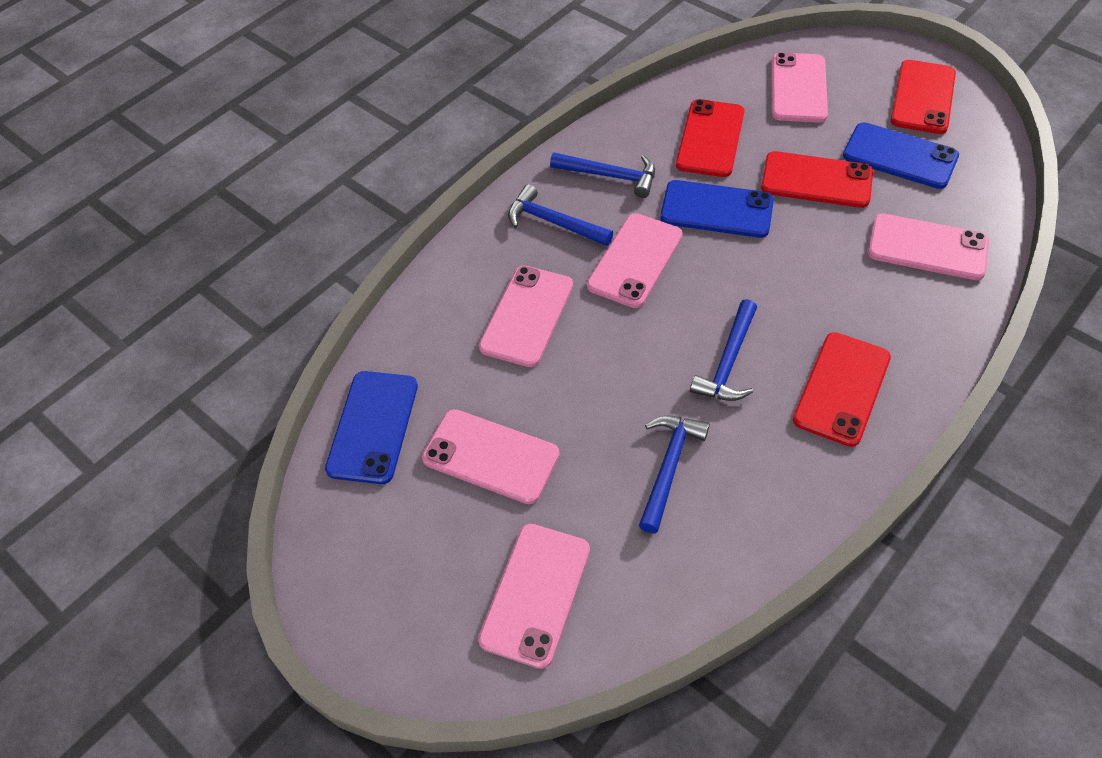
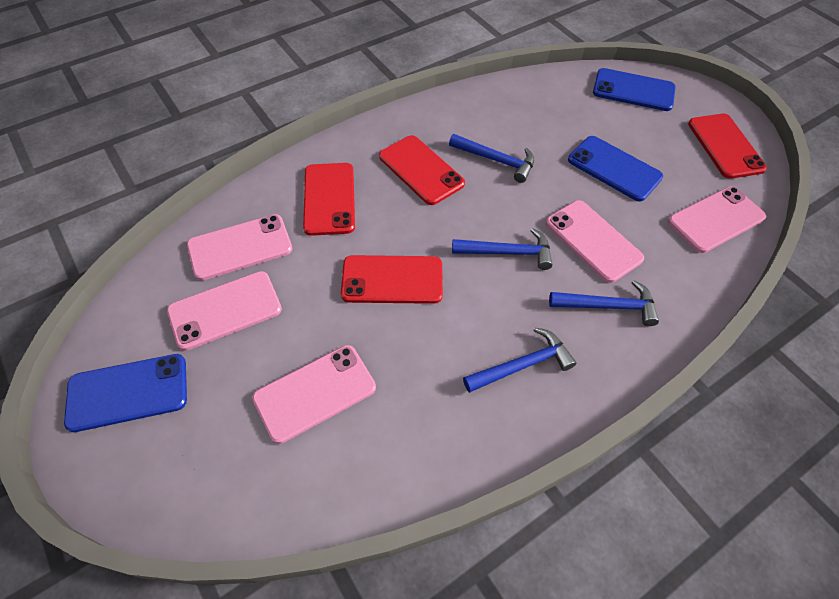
pink phone: [422,409,560,504] [478,524,590,669] [479,266,573,367] [587,213,683,308] [772,52,828,123] [868,213,989,280] = 6 -> [167,271,282,351] [187,214,292,280] [252,345,376,444] [546,200,644,283] [668,186,766,253] = 5

